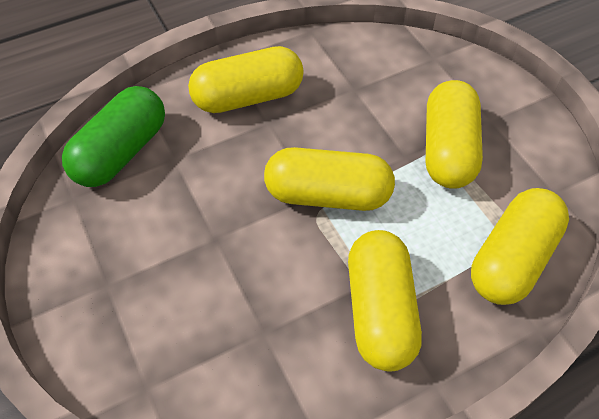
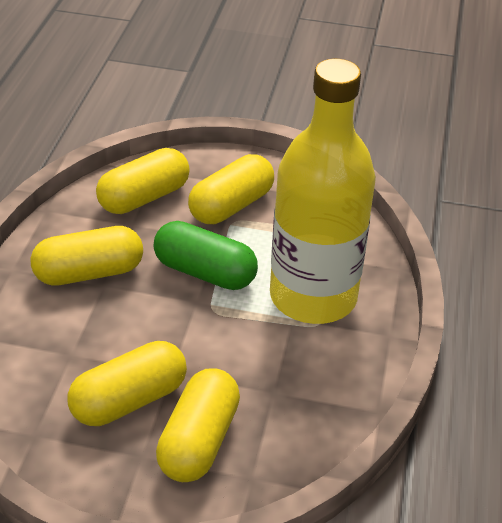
yellow bottle: none = 0 -> [270,59,376,324] = 1

